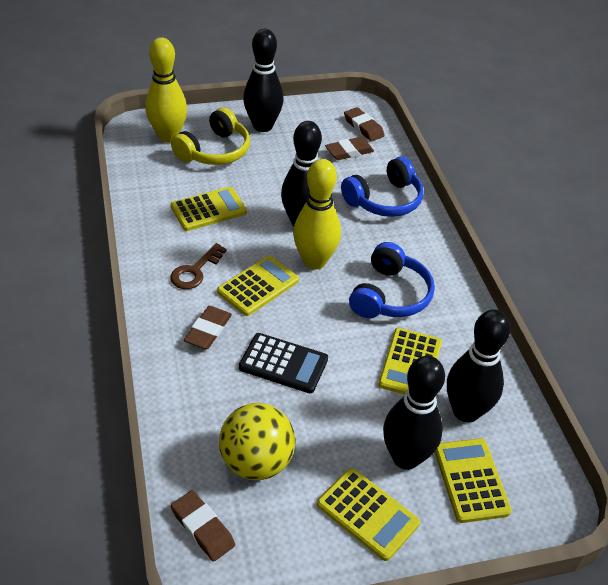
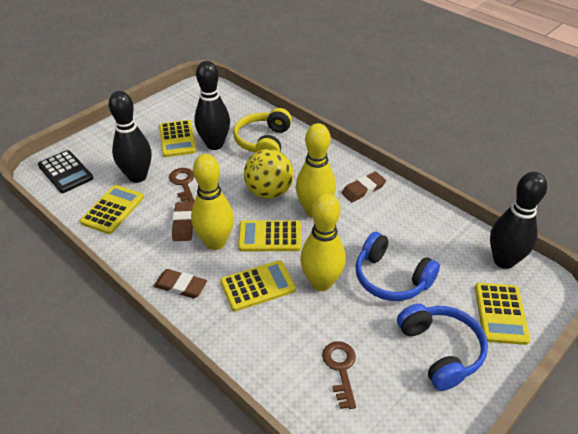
black bowling pin: [243,29,284,132] [281,121,322,226] [383,356,445,470] [447,309,511,423] = 4 -> [109,91,151,183] [194,61,230,150] [490,172,547,269] = 3
brown eraser: [171,490,235,562] [184,306,232,349] [325,137,374,160] [344,107,385,142] = 4 -> [154,269,207,298] [172,202,194,241] [342,172,386,202] = 3
brown key: [170,243,227,289] = 1 -> [169,168,195,203] [322,341,356,409] = 2
yellow bowling pin: [146,37,187,143] [293,159,341,270] = 2 -> [191,154,234,250] [296,123,336,217] [300,193,346,291] = 3

